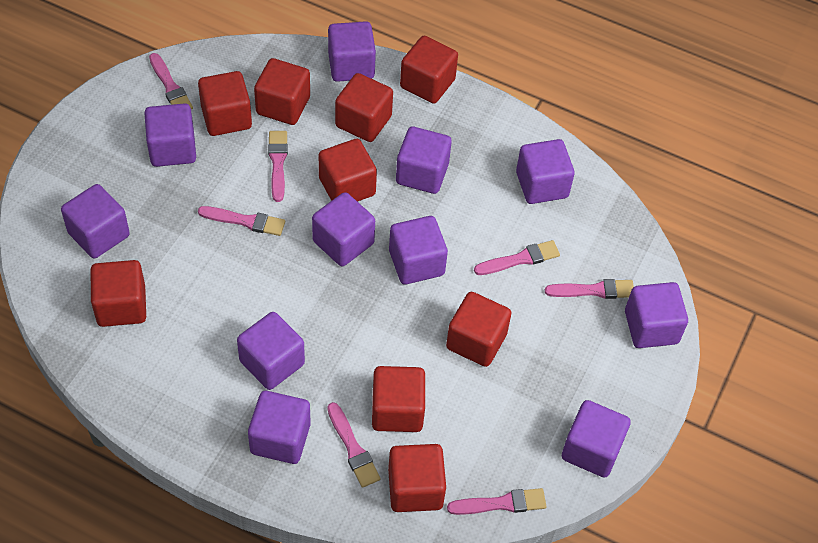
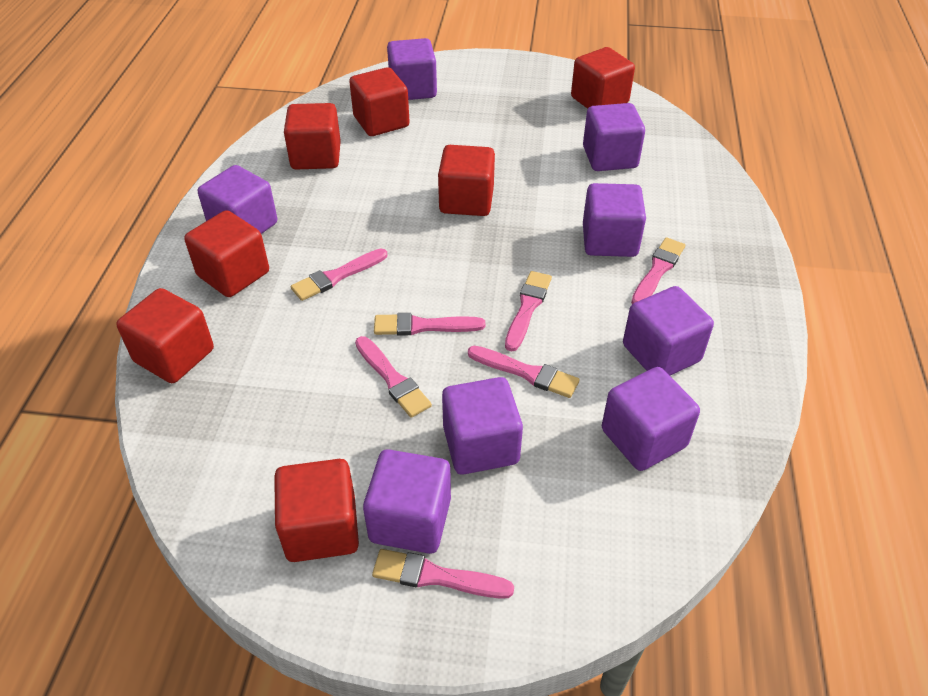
purple cube: [61,184,130,258] [144,103,196,167] [237,312,305,390] [248,391,311,464] [312,192,375,266] [328,21,376,82] [389,216,448,284] [396,126,452,194] [516,139,575,204] [562,400,631,478] [625,282,688,348] = 11 -> [198,165,277,234] [363,449,451,554] [387,38,437,100] [442,377,523,475] [583,103,645,171] [583,183,646,257] [602,367,700,471] [623,286,714,375] = 8
red cube: [90,260,146,327] [198,71,252,136] [254,58,310,125] [319,139,377,202] [335,73,393,142] [372,366,425,432] [388,444,446,512] [400,36,458,104] [446,292,511,367] = 9 -> [116,288,214,383] [184,210,269,297] [274,459,359,562] [284,103,341,169] [349,67,410,136] [438,145,495,216] [571,47,635,109] = 7

